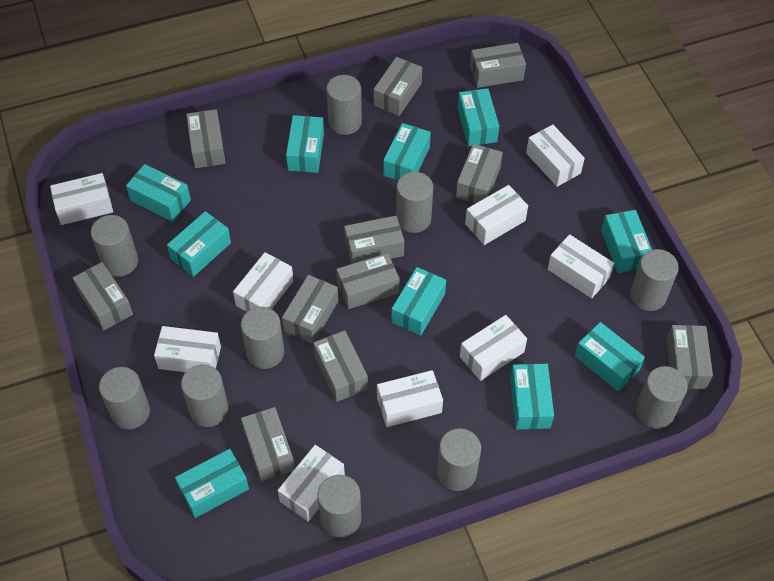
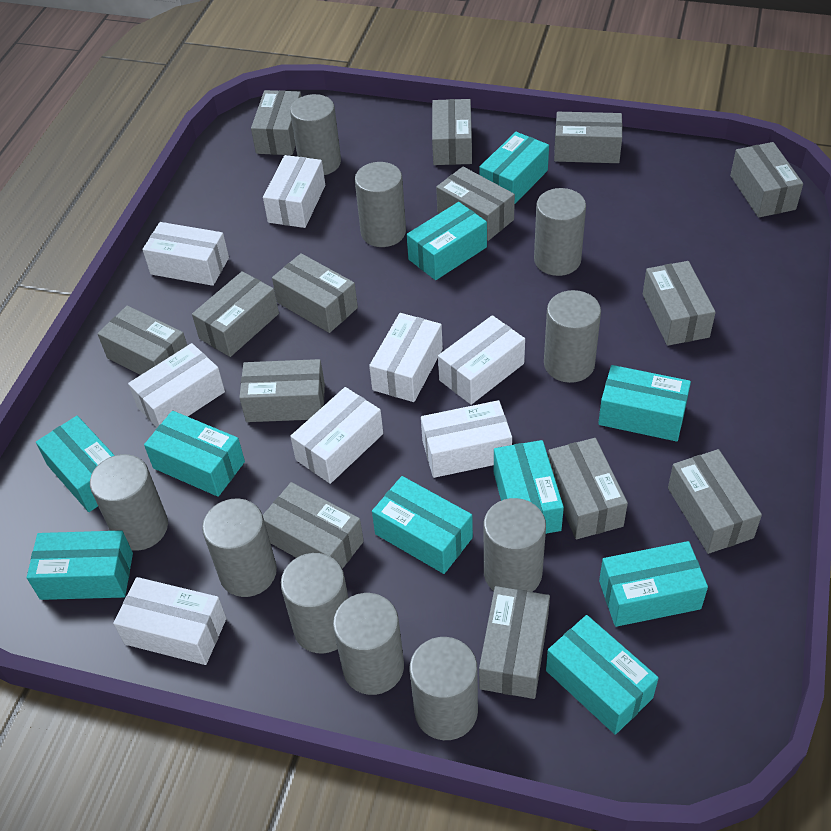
grey box: [73,262,133,331] [186,109,226,168] [241,407,295,481] [282,275,339,344] [313,330,368,402] [336,253,400,309] [344,216,404,264] [373,57,422,116] [456,144,503,203] [470,43,526,88] [666,325,713,389] = 11 -> [97,306,187,375] [192,271,279,357] [239,359,325,422] [251,90,301,155] [263,482,364,569] [272,253,358,333] [432,99,472,165] [436,167,515,241] [479,586,550,699] [548,438,628,539] [554,112,623,163] [643,261,716,346] [668,449,762,554] [730,142,803,218] = 14
white box: [50,173,113,225] [154,326,221,372] [233,252,294,312] [278,445,345,522] [377,370,443,427] [460,315,527,381] [465,185,528,245] [526,125,585,187] [548,234,614,299] = 9 -> [113,577,226,665] [128,343,225,427] [142,222,229,286] [263,155,325,228] [290,387,383,484] [369,313,443,402] [421,400,512,478] [438,315,525,405] = 8

